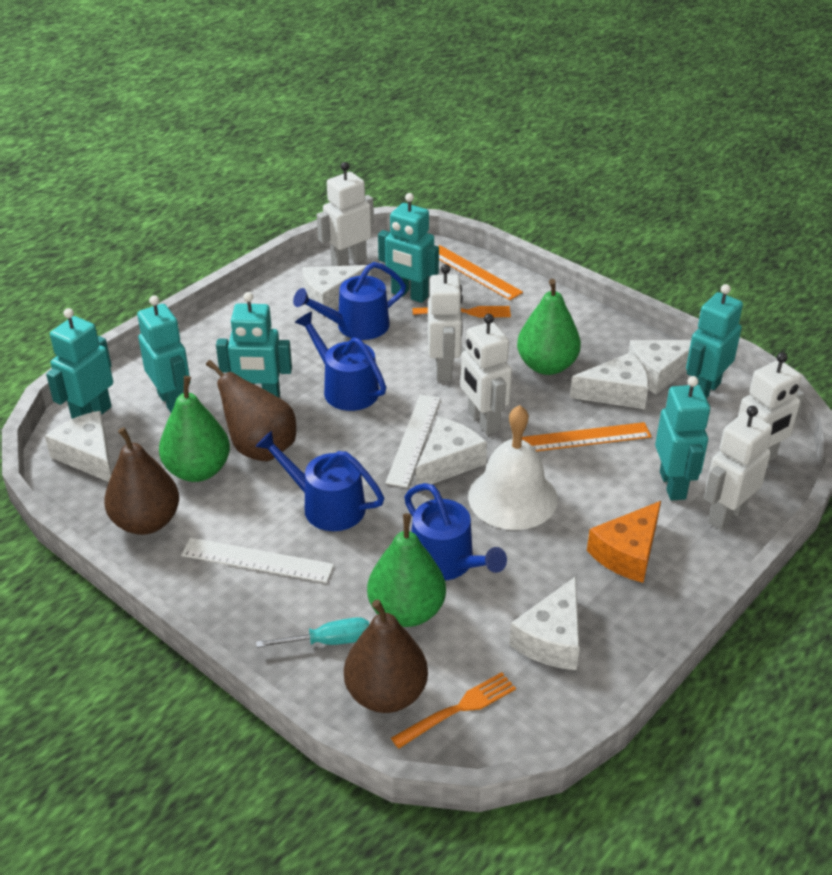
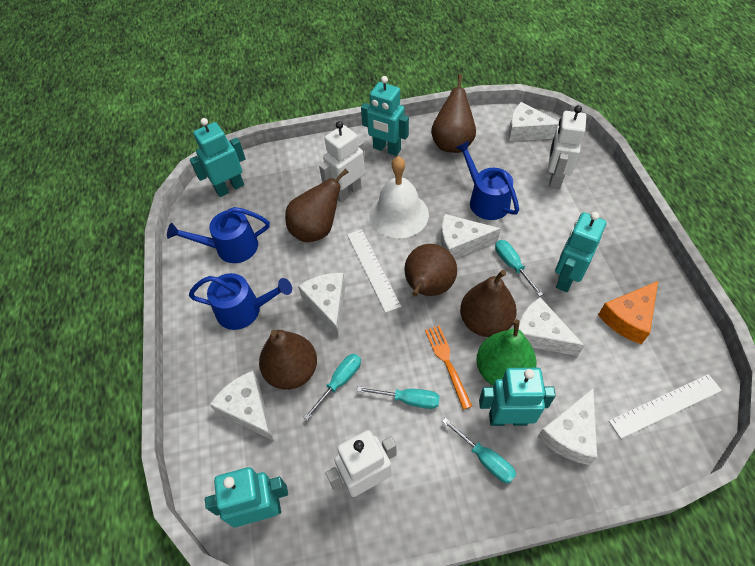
blue watering can: [255,431,384,531] [293,262,406,340] [295,312,386,411] [404,483,507,580] = 4 -> [167,207,270,263] [189,273,292,330] [455,141,519,220] = 3
brown pear: [104,427,179,535] [206,360,296,461] [344,599,428,713] = 3 -> [259,330,317,390] [285,169,348,242] [404,244,457,297] [431,74,476,153] [460,270,517,337] = 5
green pear: [159,376,230,482] [367,513,446,627] [517,279,581,375] = 3 -> [477,319,536,386] = 1
orange fork: [391,672,516,749] [413,306,511,318] = 2 -> [425,325,472,410] = 1
orange ruler: [438,245,523,300] [522,422,651,451] = 2 -> none = 0
turquoise robot: [46,308,113,419] [137,296,190,413] [216,292,292,398] [378,193,439,303] [655,376,710,500] [686,284,743,398] = 6 -> [190,118,246,197] [205,467,288,527] [361,76,409,156] [479,368,556,426] [555,212,607,292] = 5
turquoise screwdriver: [256,617,369,648] = 1 -> [304,354,361,420] [357,386,440,409] [442,418,516,484] [495,240,543,297] = 4
white robot: [317,162,374,266] [428,264,463,381] [461,314,512,435] [704,406,772,530] [738,352,804,461] = 5 -> [319,121,365,202] [325,430,397,497] [548,105,586,189] = 3

